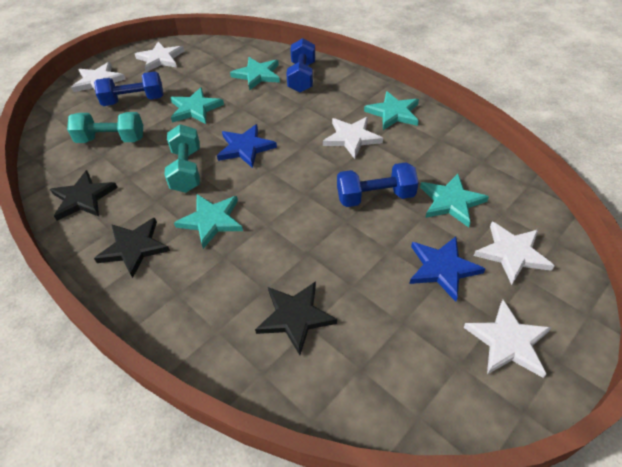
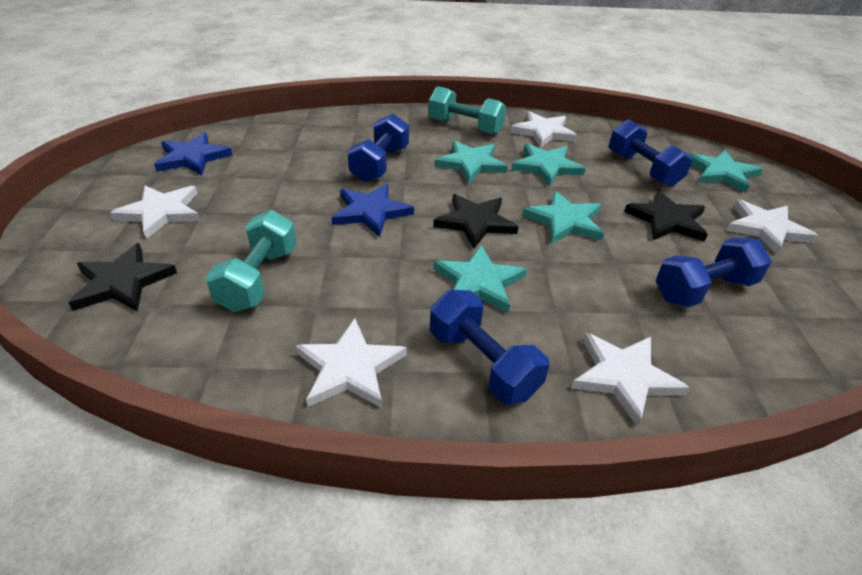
blue dumbbell: [94,71,164,106] [286,38,315,93] [337,162,419,207] = 3 -> [347,113,409,182] [430,289,549,405] [609,119,692,187] [655,237,772,308] = 4

